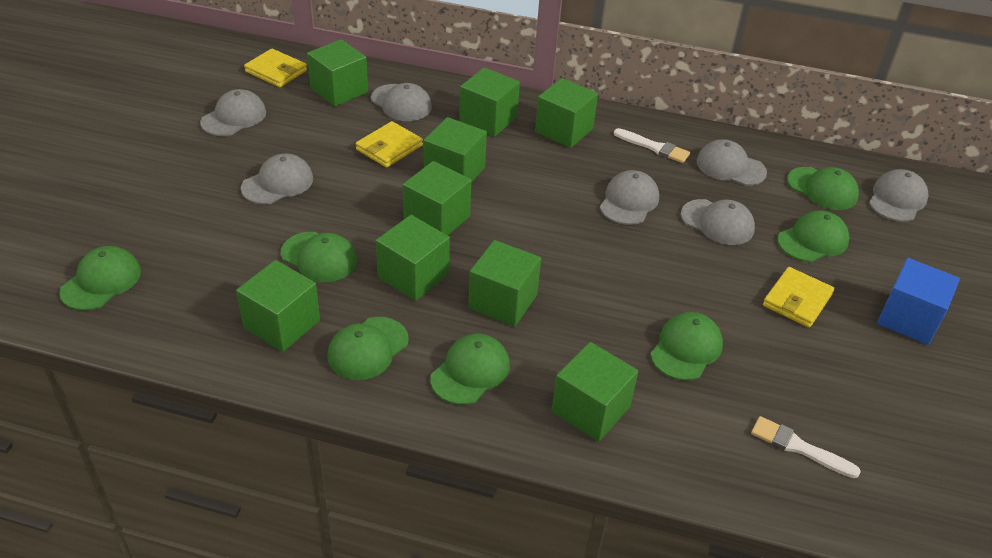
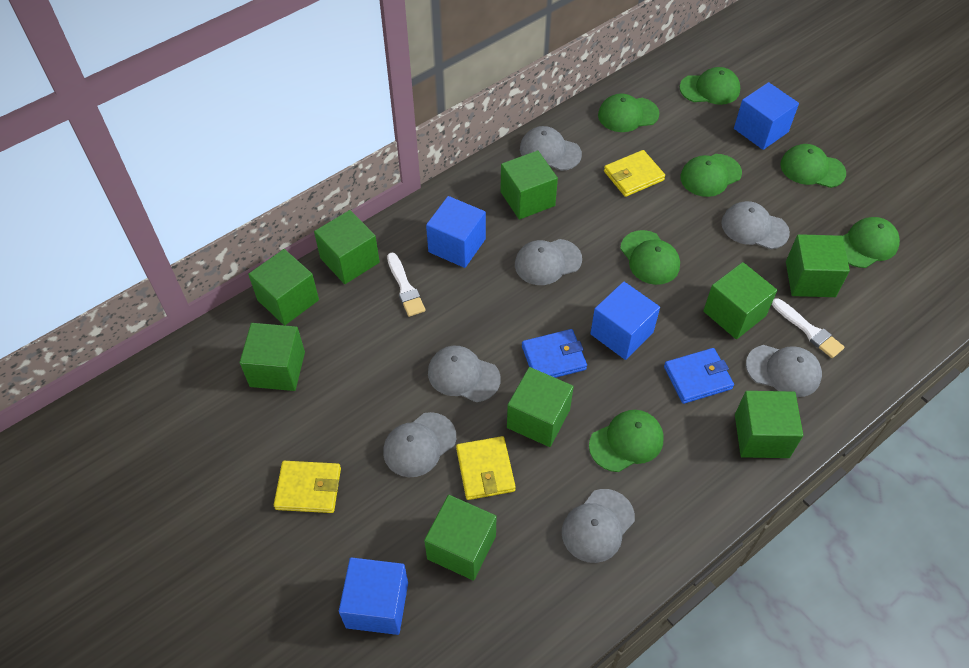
blue cube: [877,258,960,345] = 1 -> [339,557,408,635] [426,196,486,268] [590,281,660,360] [734,82,799,150] = 4
blue wallet: none = 0 -> [522,329,587,378] [664,348,734,404] = 2

